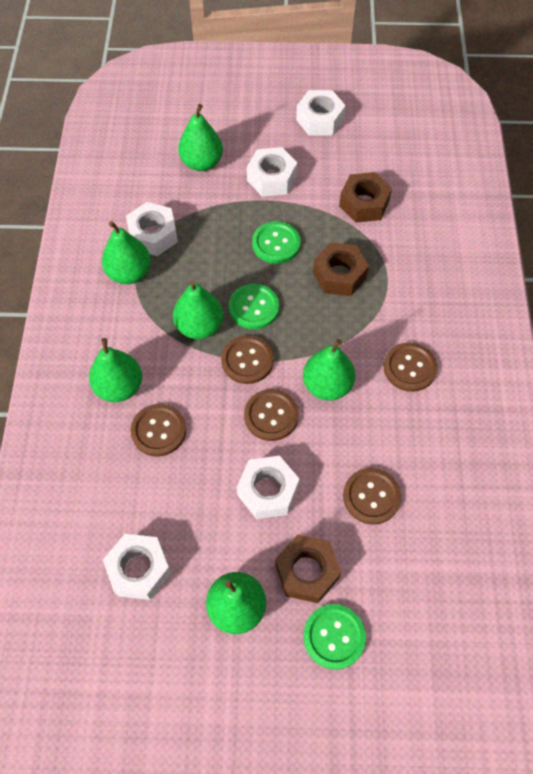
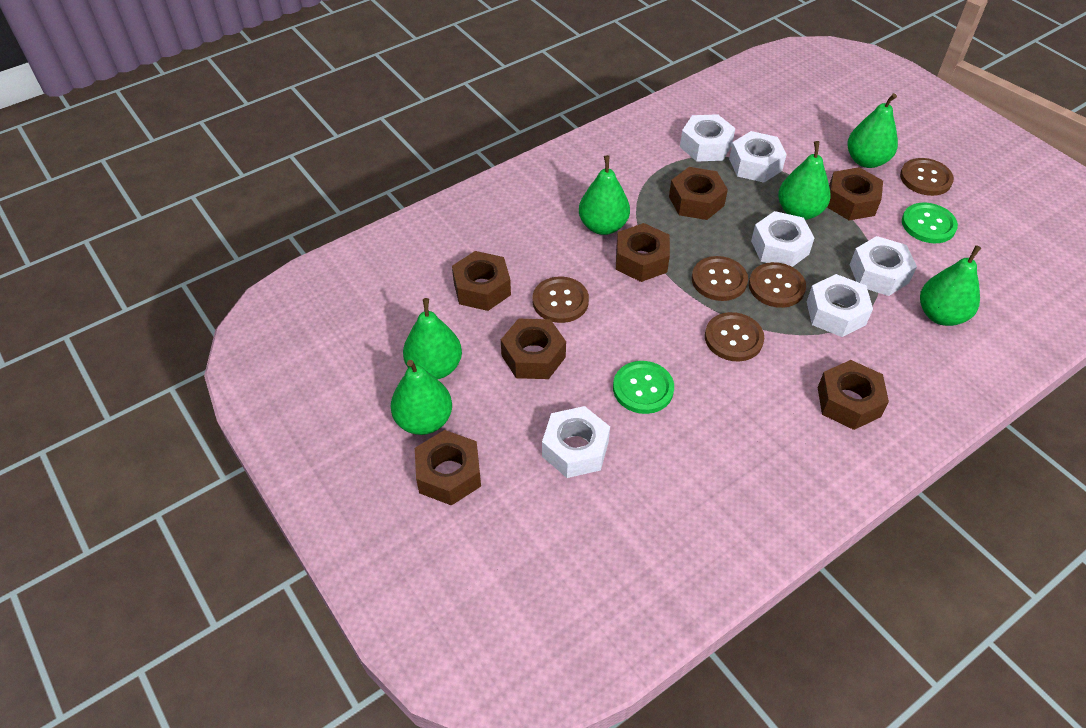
brown nut: [275,534,341,603] [313,242,369,296] [339,172,392,223] = 3 -> [415,430,481,506] [452,251,511,311] [501,319,566,379] [616,223,670,282] [669,167,728,220] [818,360,889,430] [827,167,883,220] = 7
green button: [229,284,279,329] [252,221,301,264] [303,604,366,670] = 3 -> [613,361,674,414] [902,203,958,243] = 2
white nut: [103,534,171,600] [126,202,178,256] [237,456,299,519] [247,147,297,197] [296,90,346,136] = 5 -> [542,406,610,478] [680,114,735,162] [729,131,787,183] [751,211,814,267] [807,274,873,337] [850,236,917,296] = 6

